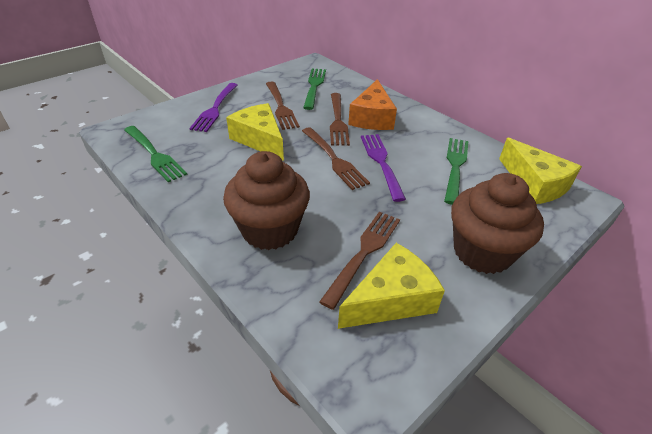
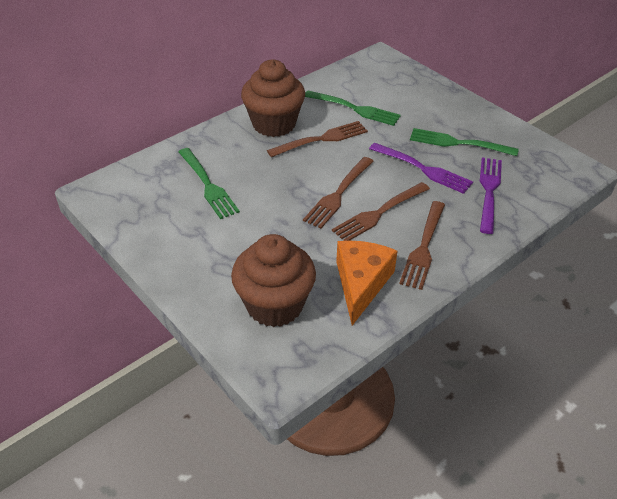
yellow cheese: [226,103,284,161] [338,243,445,329] [499,138,582,204] = 3 -> none = 0

